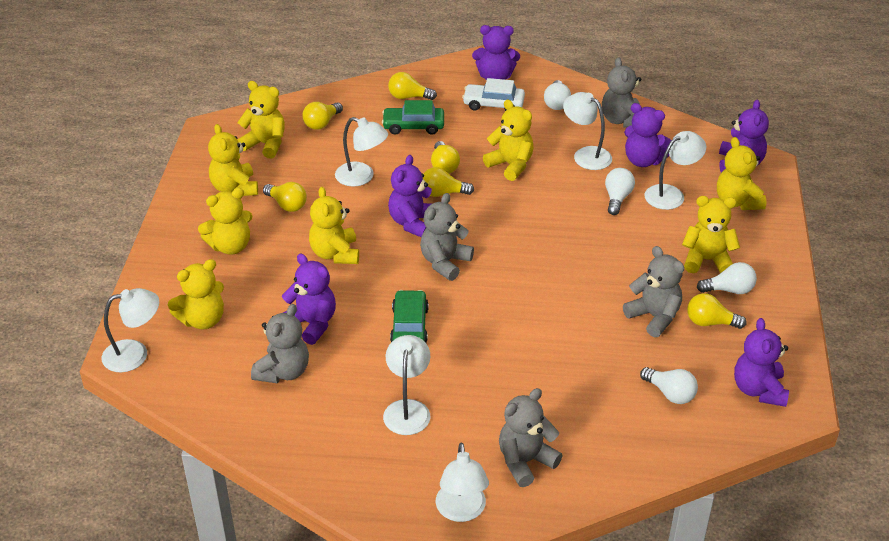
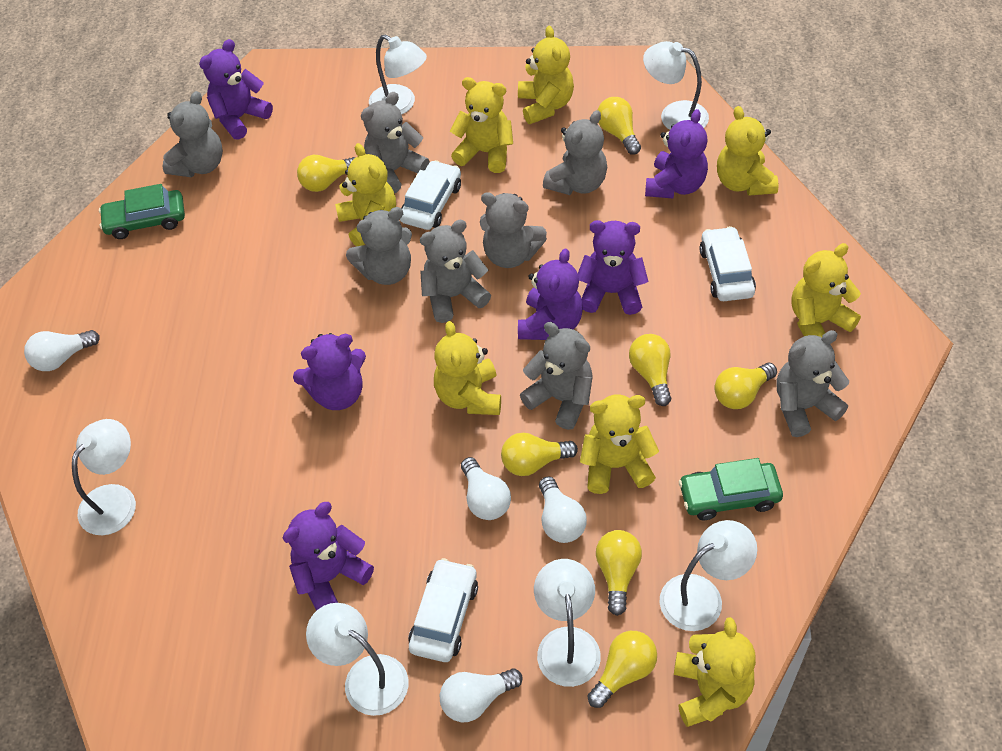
grey teddy bear: [251,304,309,383] [420,193,474,281] [499,388,562,487] [602,57,641,128] [623,246,684,337] = 5 -> [163,91,223,177] [346,207,412,285] [361,92,430,193] [420,220,491,323] [480,192,547,268] [520,322,593,430] [543,110,607,195] [776,330,849,437] = 8
white car: [462,78,525,111] = 1 -> [400,160,461,230] [408,558,478,662] [699,226,756,301] = 3
yellow light bulb: [263,182,307,212] [302,102,343,130] [388,72,437,100] [423,167,474,197] [431,141,460,174] [687,293,746,329] = 6 -> [297,155,356,192] [501,433,578,476] [587,631,657,708] [596,530,642,616] [598,97,641,155] [629,334,671,406] [714,363,777,409] = 7

